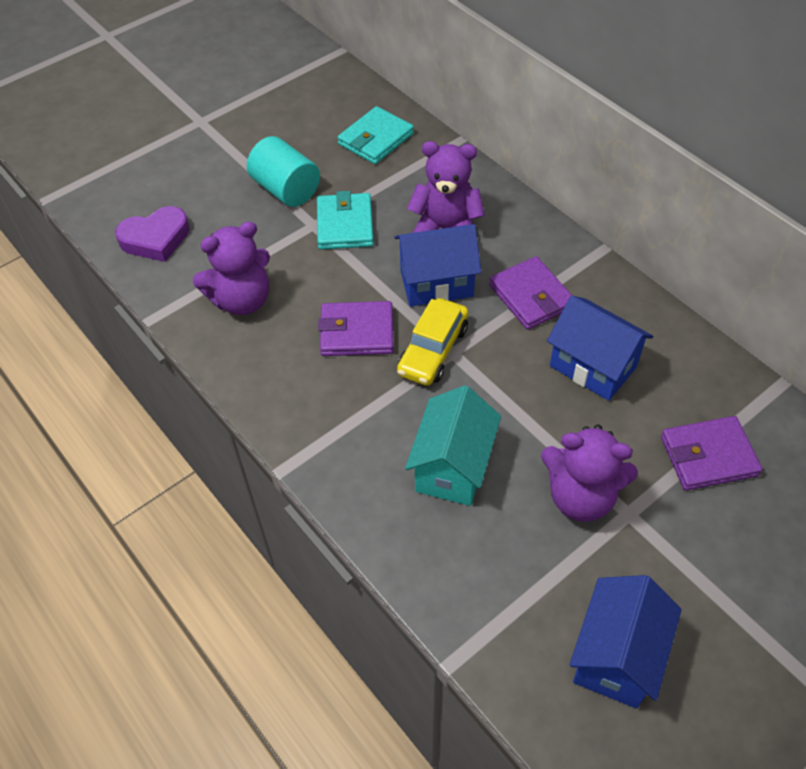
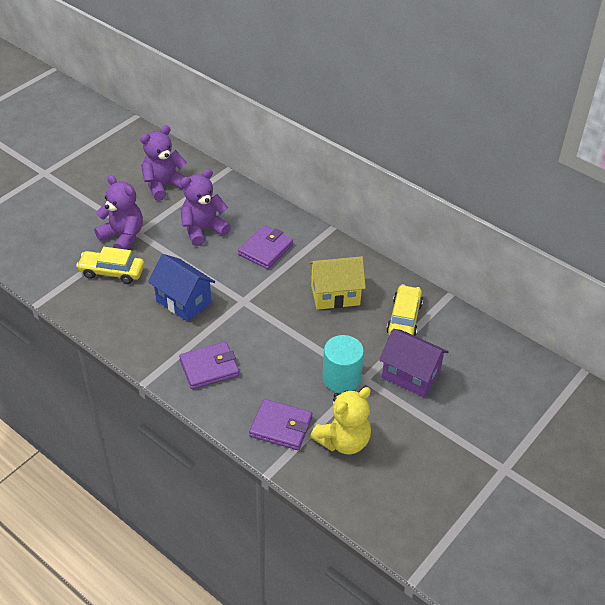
blue house: [394,224,481,307] [547,296,653,401] [569,575,682,709] = 3 -> [148,254,215,322] = 1
purple heart: [115,206,190,262] = 1 -> none = 0
purple house: none = 0 -> [379,329,449,397] = 1
turquoise house: [405,385,501,506] = 1 -> none = 0
turquoise wallet: [317,191,374,250] [338,106,414,164] = 2 -> none = 0
yellow car: [397,298,468,386] = 1 -> [76,247,144,284] [386,284,423,336] = 2
yellow house: none = 0 -> [309,256,366,310] = 1
yellow teddy bear: none = 0 -> [310,387,371,454] = 1

